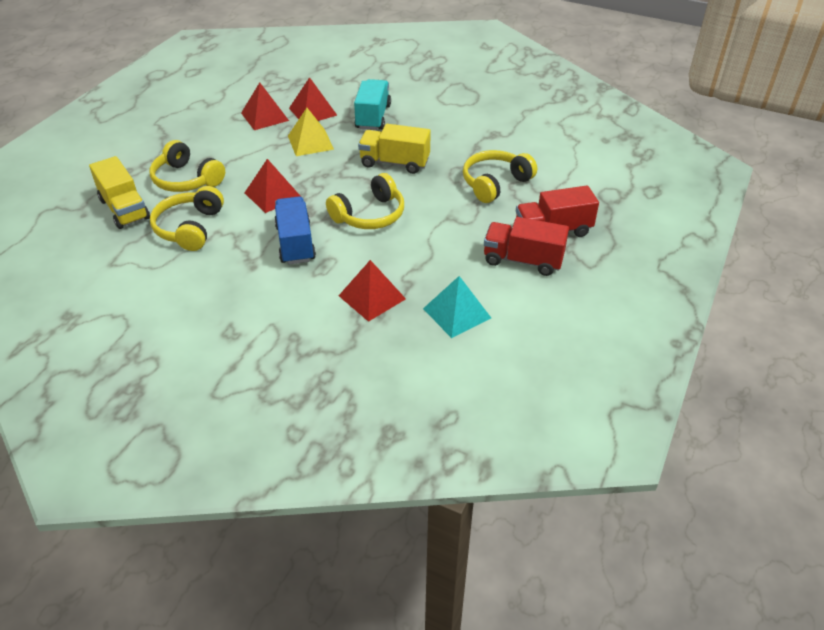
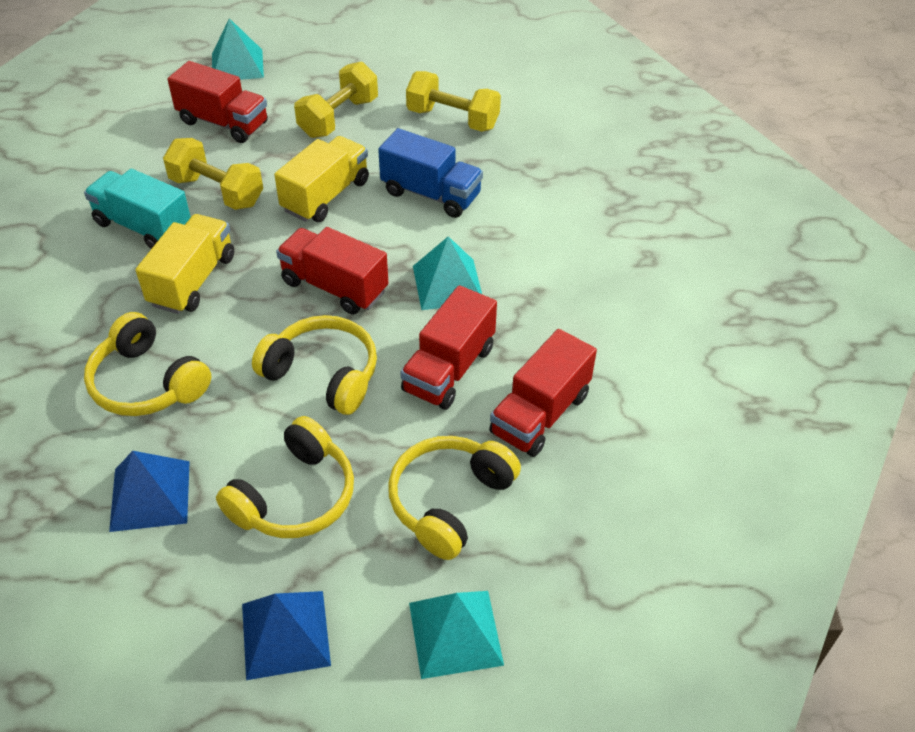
blue pyramid: none = 0 -> [109,451,190,532] [242,591,331,680] = 2
red pyramid: [241,82,289,130] [245,159,301,213] [289,77,337,121] [339,260,406,322] = 4 -> none = 0
red truck: [484,217,569,276] [516,186,599,237] = 2 -> [167,61,268,143] [276,227,388,315] [400,285,497,410] [489,329,597,457] = 4
turquoise pyramid: [423,276,491,338] = 1 -> [212,18,264,80] [409,591,504,679] [413,236,482,310] = 3
yellow dumbbell: none = 0 -> [163,138,263,210] [294,62,378,138] [406,71,501,132] = 3
yellow pyramid: [288,108,334,156] = 1 -> none = 0

